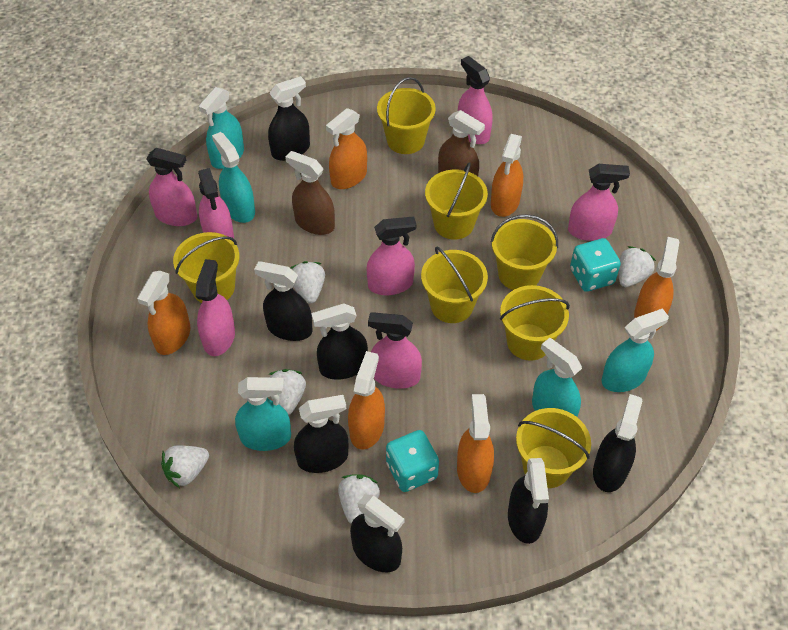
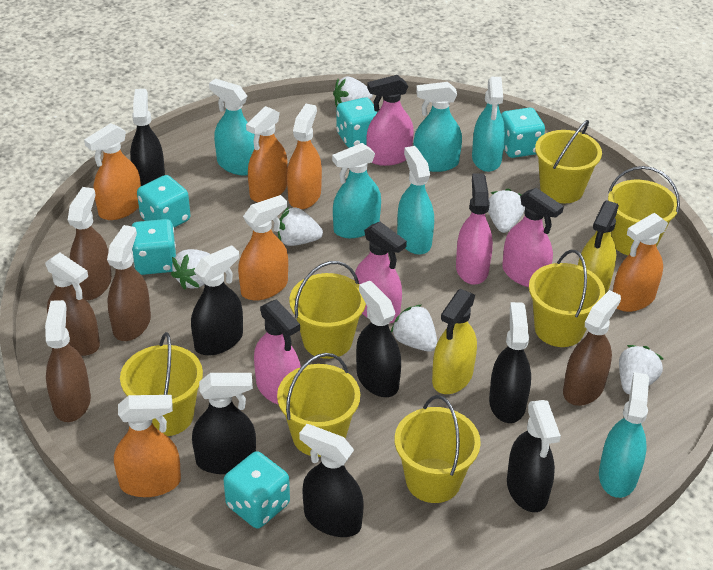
brown spray bottle: [285,151,335,235] [438,110,485,176] = 2 -> [45,253,100,356] [45,300,91,422] [68,187,112,300] [107,225,151,341] [563,290,621,406] = 5
pink spray bottle: [146,148,198,226] [196,259,235,356] [198,168,234,238] [367,216,416,295] [368,312,422,389] [458,56,493,144] [568,164,630,241] = 7 -> [254,299,301,405] [354,222,407,323] [366,75,414,166] [456,173,493,285] [502,188,564,287] = 5
turquoise dice: [386,430,439,492] [570,238,621,292] = 2 -> [132,219,176,275] [137,175,190,228] [224,451,290,529] [336,97,378,148] [501,107,545,158] = 5
turquoise spray bottle: [199,87,244,169] [212,132,255,223] [235,377,291,451] [532,338,582,417] [602,308,669,392] = 5 -> [209,78,255,175] [332,143,381,238] [397,146,434,255] [413,82,462,172] [472,77,505,172] [599,372,649,498] = 6
white strawberry: [161,445,209,488] [268,369,306,415] [290,261,325,303] [338,474,380,524] [619,246,656,287] = 5 -> [171,249,210,290] [278,207,323,246] [333,77,373,108] [391,305,437,352] [488,188,525,233] [619,345,663,395] = 6
yellow spray bottle: none = 0 -> [432,289,477,394] [578,200,619,294] = 2

